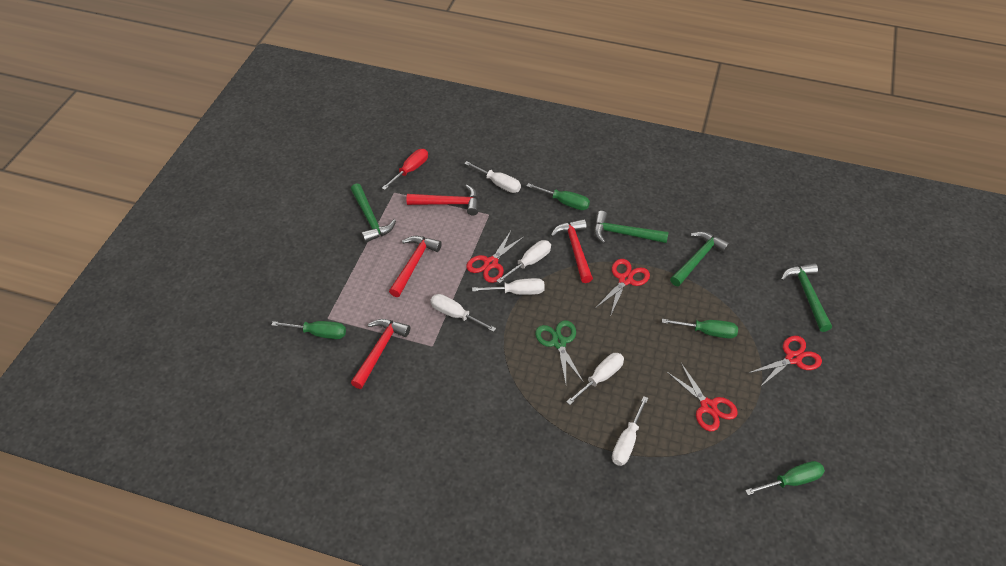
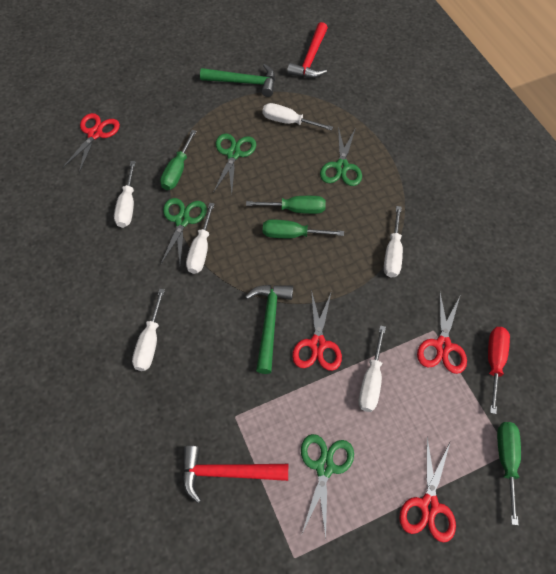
green hammer: [351,183,396,243] [594,211,669,244] [670,231,730,286] [781,263,832,332] = 4 -> [200,64,275,97] [245,285,293,374] = 2
green scissors: [535,320,584,384] = 1 -> [160,198,207,265] [214,133,256,193] [301,434,354,538] [320,127,362,186] = 4
red hammer: [351,319,410,389] [389,236,442,297] [407,185,478,216] [551,219,593,283] = 4 -> [182,445,288,503] [287,22,328,78] = 2

